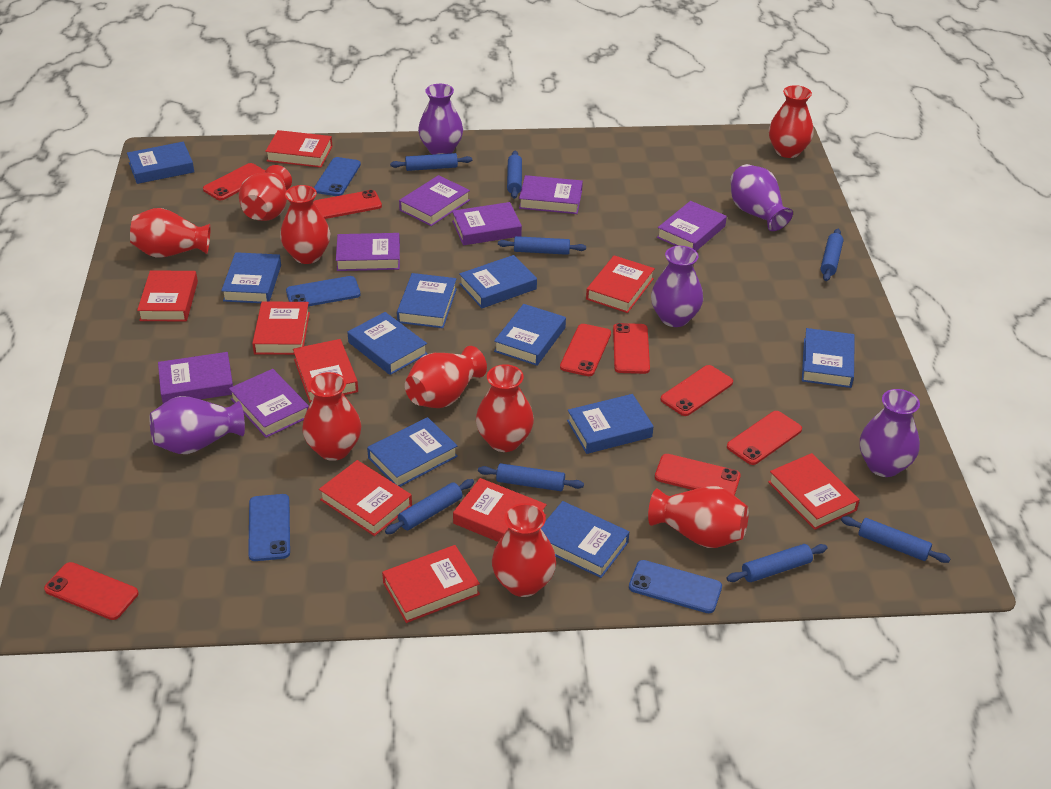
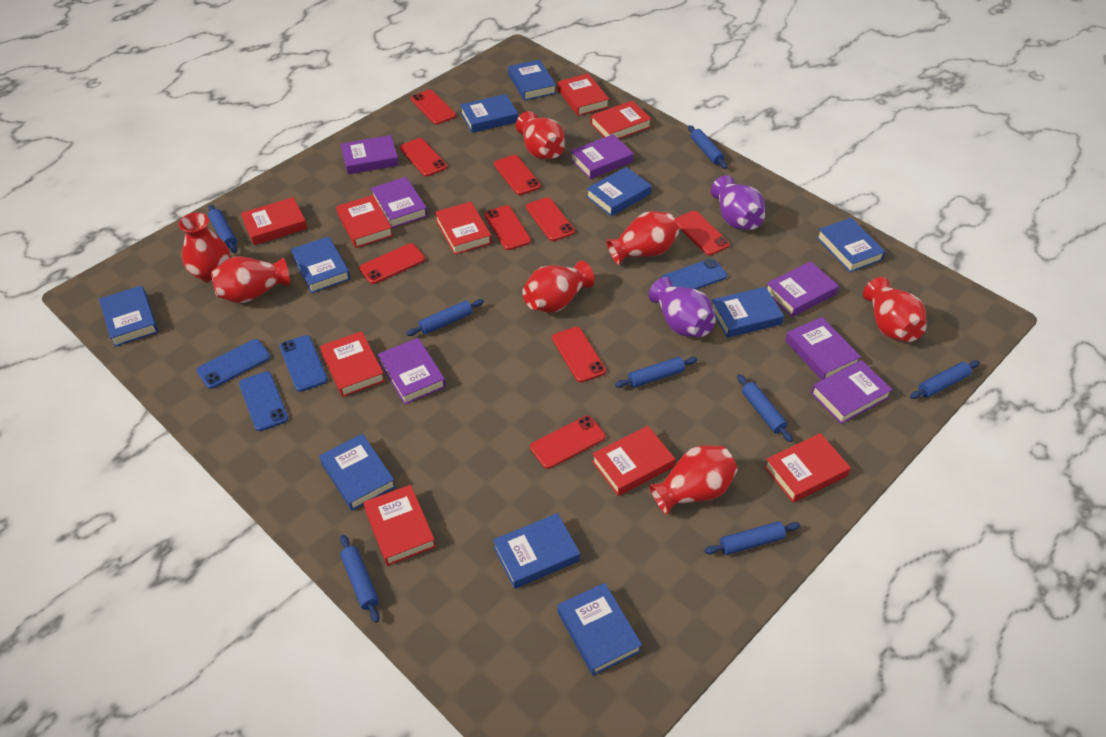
purple vase: [150,396,245,454] [418,84,463,155] [651,246,703,327] [730,164,793,231] [860,389,920,477] = 5 -> [649,277,716,337] [711,175,765,230] = 2
red phone: [44,562,139,620] [203,163,265,201] [313,190,382,219] [560,324,611,376] [613,323,650,374] [655,454,741,495] [661,365,733,416] [727,411,802,465] = 8 -> [359,243,425,284] [400,138,447,176] [411,90,456,125] [484,205,531,250] [494,155,541,195] [526,197,575,241] [530,416,605,469] [552,327,606,382] [675,211,730,255] = 9
red vase: [130,208,211,258] [239,165,292,221] [280,185,330,264] [302,372,361,461] [405,346,487,408] [476,364,534,452] [492,503,556,597] [648,486,749,548] [769,85,814,158] = 9 -> [179,212,230,283] [211,257,290,303] [516,111,565,159] [522,261,594,313] [607,211,679,265] [649,446,738,515] [863,277,927,342] = 7

